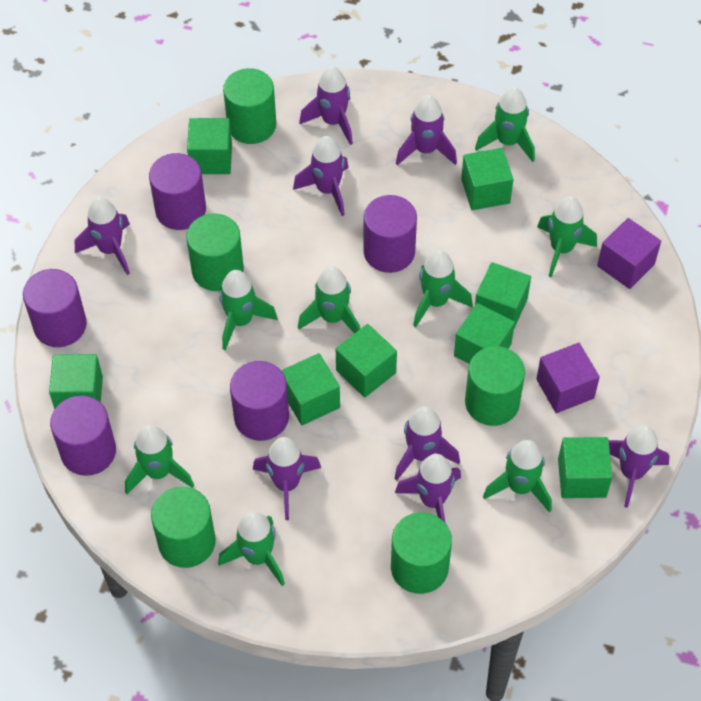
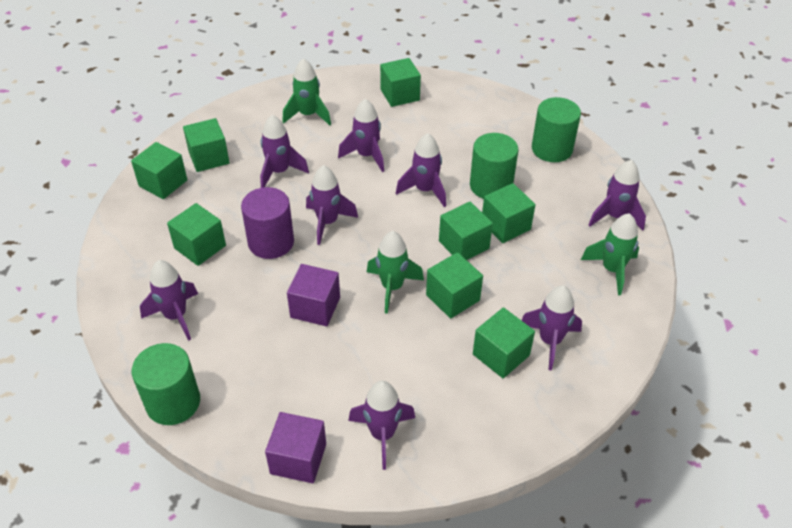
green cylinder: [151,487,216,568] [186,213,244,291] [223,68,276,144] [391,512,452,594] [465,346,525,426] = 5 -> [132,343,200,425] [470,133,518,199] [532,97,581,162] = 3
green rocket: [125,424,194,494] [218,511,285,586] [219,270,278,350] [298,266,360,334] [413,250,473,327] [475,87,535,162] [483,440,552,513] [537,196,597,277] = 8 -> [282,58,331,126] [367,231,424,314] [581,213,639,295] = 3
purple cylinder: [23,269,87,347] [50,395,116,476] [149,153,206,230] [230,361,289,441] [364,195,417,273] = 5 -> [241,187,294,259] = 1

